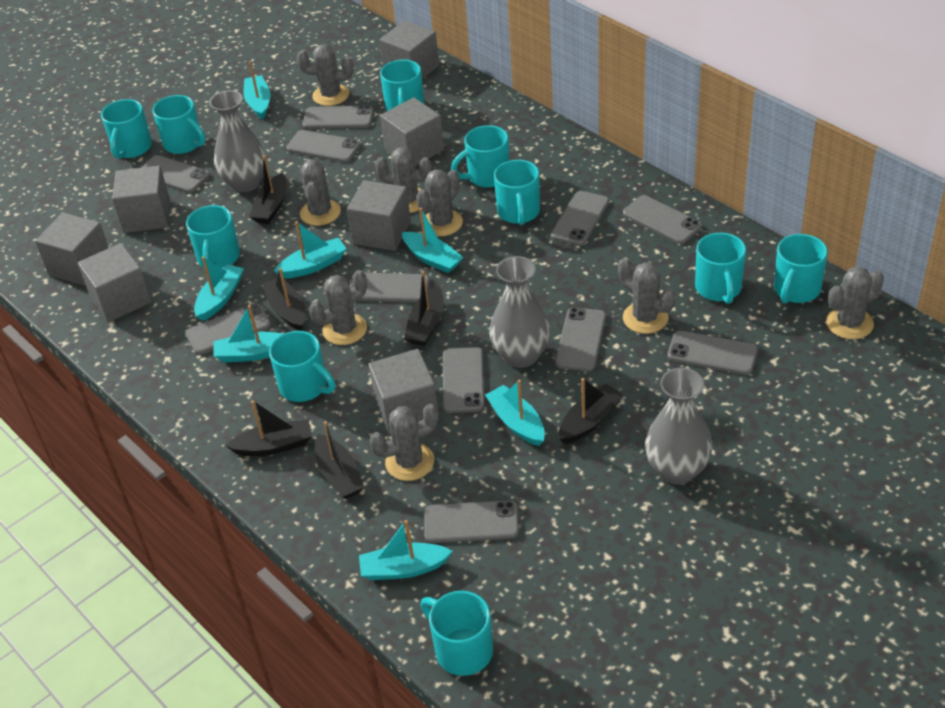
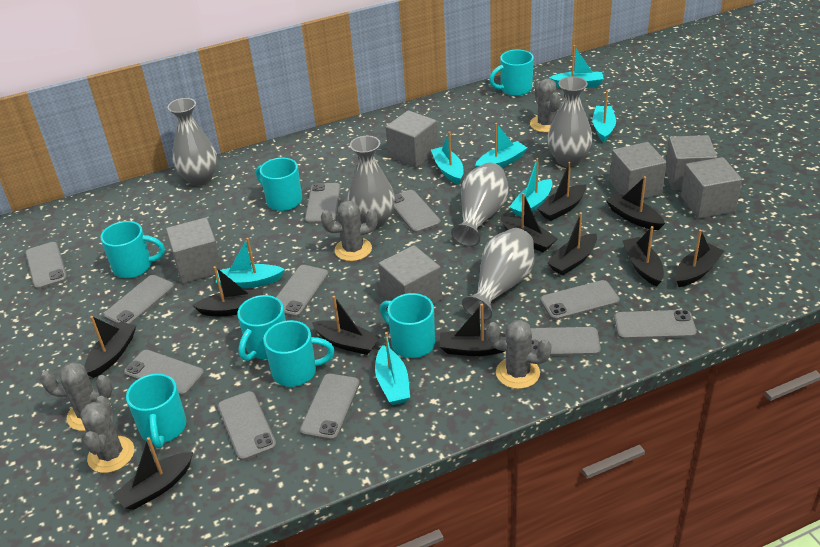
black boat: [225,400,312,456] [250,155,287,224] [262,268,306,331] [315,421,364,499] [404,271,444,346] [559,378,623,444] = 6 -> [84,316,136,378] [113,437,193,510] [192,266,263,316] [312,296,380,355] [439,304,506,356] [500,193,558,252] [537,162,586,221] [547,212,597,275] [606,176,665,230] [622,226,664,287] [675,230,724,287] = 11
grey cactus: [297,44,354,106] [300,158,341,226] [309,270,367,345] [370,404,439,481] [375,147,432,213] [416,169,463,236] [618,258,675,334] [826,267,884,339] = 8 -> [40,362,113,431] [80,396,134,473] [321,201,378,261] [486,320,552,389] [530,79,560,133] = 5
grey cube: [35,213,109,286] [78,243,151,322] [112,166,170,233] [347,180,411,251] [368,349,438,434] [379,20,439,79] [380,97,444,166] = 7 -> [166,217,223,284] [378,245,442,304] [386,110,438,168] [609,142,667,199] [666,135,717,191] [681,157,742,219] = 6
grey vase: [209,90,266,192] [489,256,550,368] [645,368,712,484] = 3 -> [167,98,217,186] [347,136,395,229] [451,163,509,247] [462,228,535,320] [547,76,593,166] = 5
turquoise mug: [101,99,152,159] [152,95,206,154] [186,205,240,268] [269,331,335,402] [380,60,424,111] [420,591,493,676] [451,125,509,188] [494,160,540,225] [695,233,746,304] [774,234,828,304] = 10 -> [100,221,165,278] [126,373,186,448] [237,295,286,361] [256,158,302,211] [263,320,334,387] [380,293,435,358] [489,50,534,96] = 7

